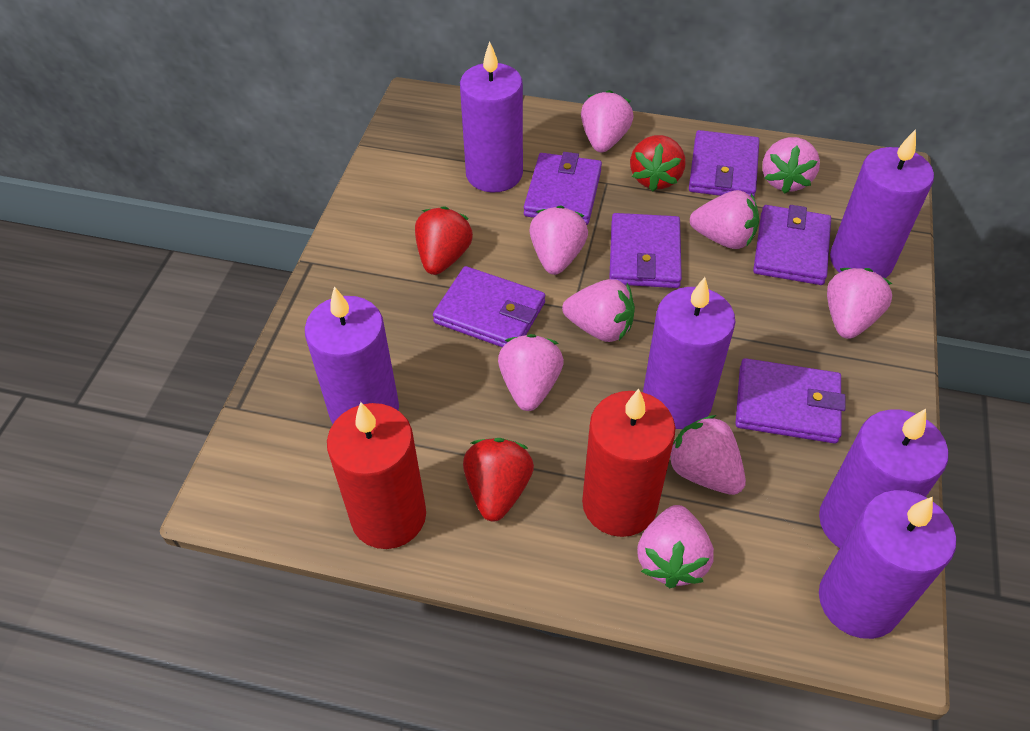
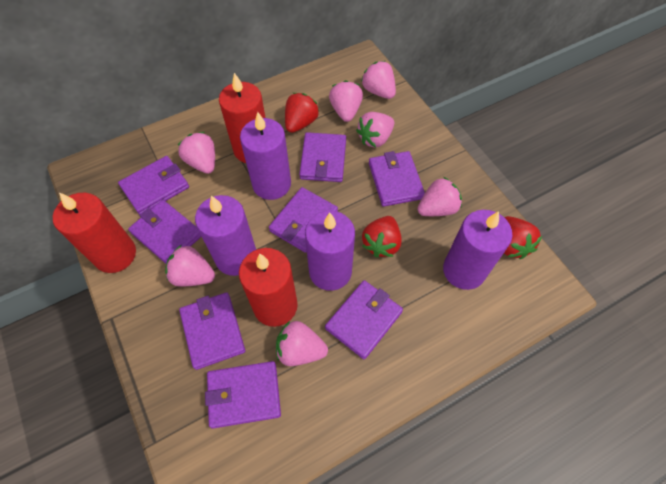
pink strawberry: [498,334,564,411] [529,205,588,275] [562,279,635,342] [581,90,634,153] [637,505,714,588] [670,415,746,495] [690,190,759,249] [762,137,820,194] [827,268,892,339] = 9 -> [165,245,215,287] [178,132,215,174] [276,321,328,366] [329,80,363,122] [356,112,394,147] [361,61,396,99] [417,177,462,216] = 7
purple candle: [305,286,399,424] [460,41,523,192] [643,277,735,429] [819,409,948,548] [819,490,956,639] [830,129,934,278] = 6 -> [195,195,256,276] [240,112,291,200] [305,211,355,291] [443,210,513,290] = 4
purple wallet: [433,266,545,347] [524,152,602,225] [609,213,682,288] [689,130,759,197] [735,358,846,444] [753,205,831,285] = 6 -> [118,156,189,215] [128,200,202,264] [179,292,245,370] [205,361,281,428] [269,187,338,253] [299,132,346,182] [325,280,403,359] [369,151,425,207] = 8
red candle: [327,402,426,549] [582,389,675,537] = 2 -> [53,193,136,273] [219,73,266,163] [239,248,298,327] = 3

